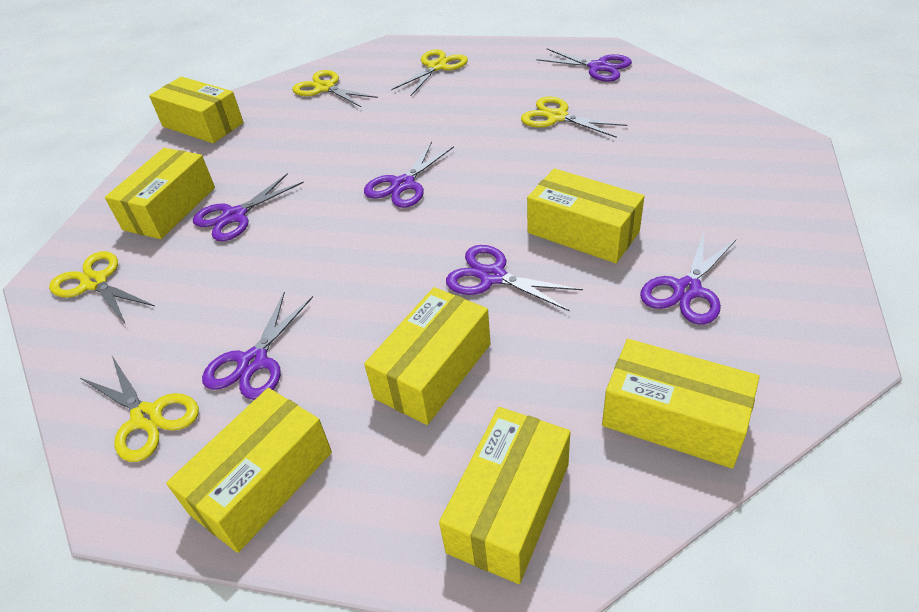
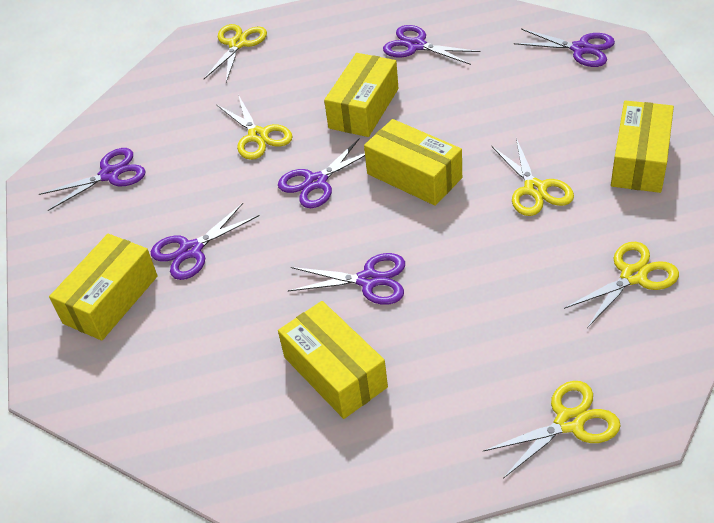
yellow box: [105,148,215,239] [149,77,244,143] [166,388,332,553] [364,287,491,425] [439,407,570,584] [527,169,645,263] [602,339,760,468] = 7 -> [49,234,158,341] [278,301,388,419] [324,53,398,137] [364,119,462,206] [611,100,674,193] = 5

